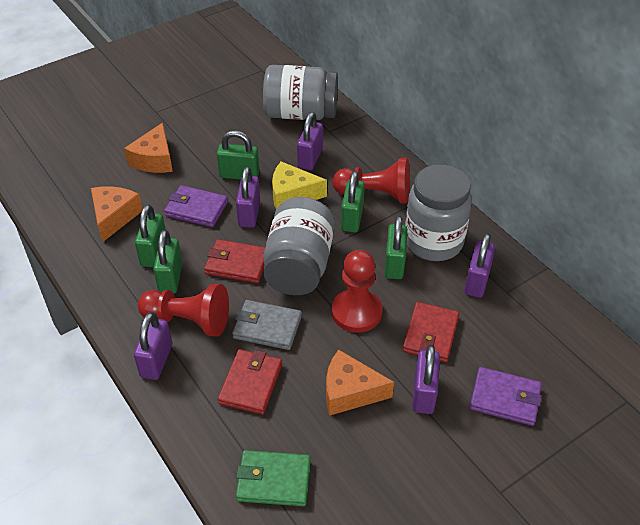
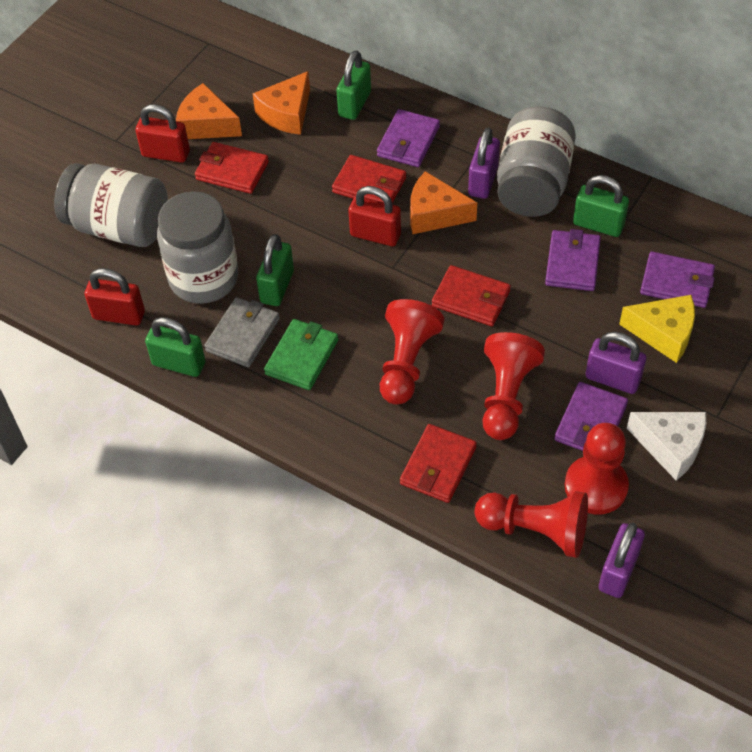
green padlock: [135,204,166,268] [153,230,183,293] [217,131,259,180] [341,171,365,233] [384,216,407,279] = 5 -> [145,317,206,377] [256,234,294,306] [336,50,371,120] [573,175,629,237] = 4
purple padlock: [134,312,172,380] [236,166,260,228] [297,112,323,170] [412,345,440,414] [464,233,495,298] = 5 -> [468,128,500,199] [585,332,646,394] [599,522,645,598] = 3
purple wallet: [164,185,228,227] [470,367,542,426] = 2 -> [377,109,440,167] [545,229,601,291] [554,382,628,451] [640,252,715,308] = 4
red padlock: none = 0 -> [85,268,145,325] [135,104,190,163] [348,186,401,246] = 3
red pawn: [138,284,229,337] [332,158,410,204] [332,250,383,333] = 3 -> [380,299,444,405] [474,491,588,558] [483,332,545,440] [565,423,629,514] = 4
red wallet: [204,239,265,283] [218,349,282,414] [403,302,459,362] = 3 -> [195,142,269,194] [332,155,406,203] [400,424,477,503] [432,265,511,326] = 4
white cheese: none = 0 -> [627,412,706,480] = 1

